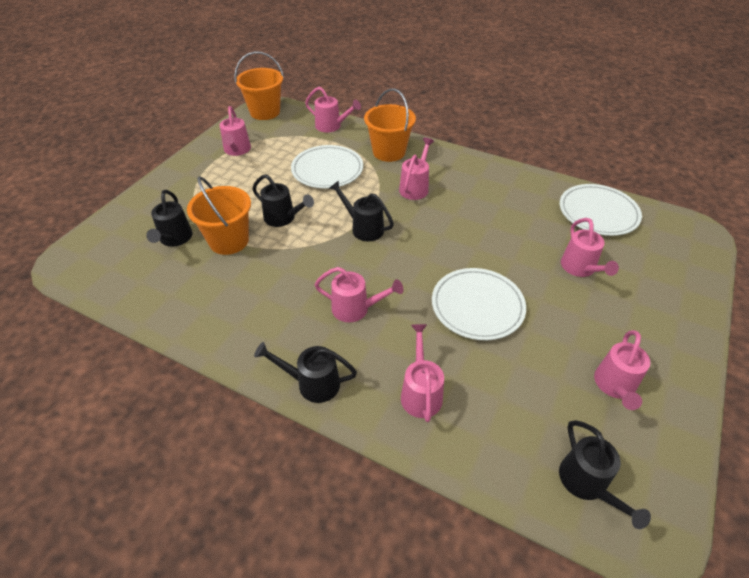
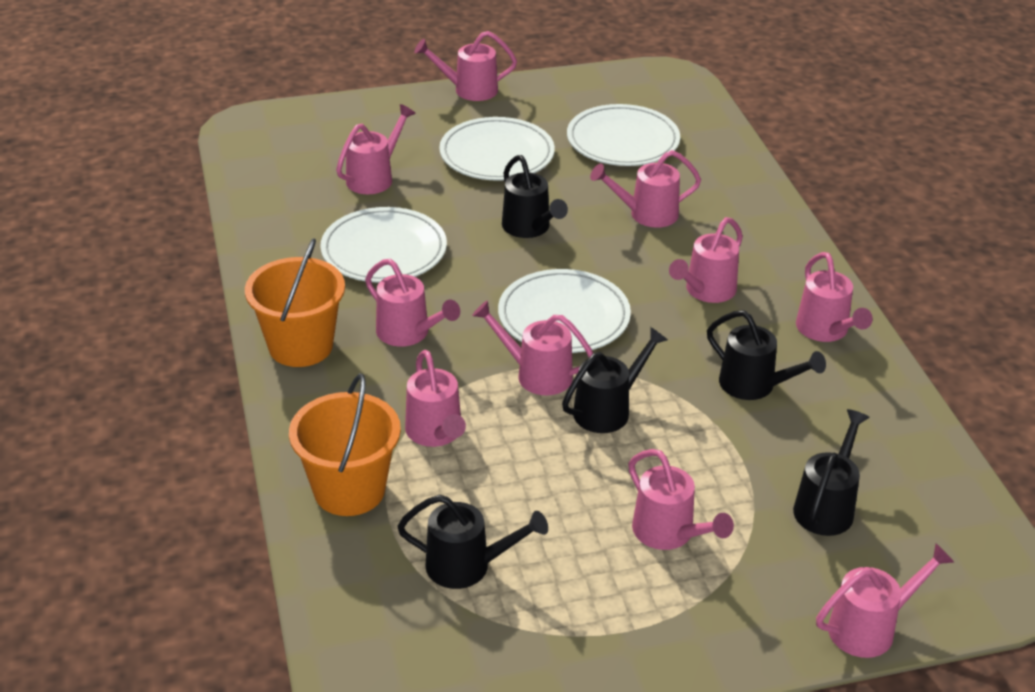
orange bucket: [187,176,251,255] [234,51,284,120] [364,88,416,162] = 3 -> [245,238,345,367] [289,373,401,516] = 2
pink watering can: [220,106,251,156] [305,87,361,132] [314,267,403,322] [399,138,434,200] [401,324,444,422] [561,218,619,277] [594,330,650,410] = 7 -> [336,104,416,194] [365,259,460,347] [405,350,466,447] [414,31,517,101] [472,300,593,395] [590,150,701,228] [628,449,734,550] [669,217,743,303] [796,252,873,342] [816,543,954,658] = 10
white plate: [291,145,363,188] [432,268,526,340] [560,184,642,236] = 3 -> [320,207,447,283] [439,117,555,181] [498,269,631,353] [567,104,680,166] = 4

